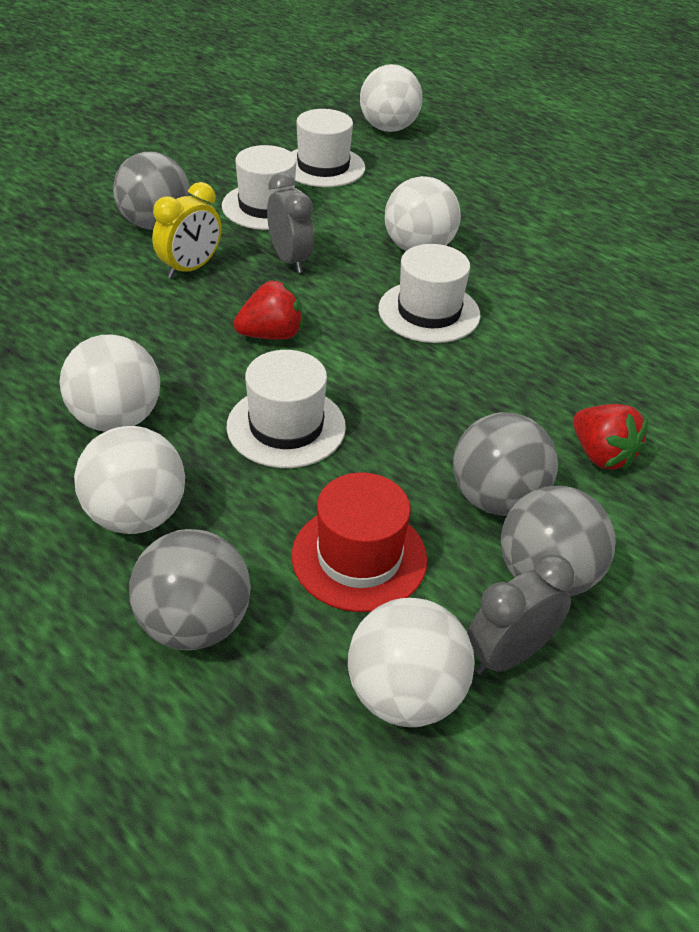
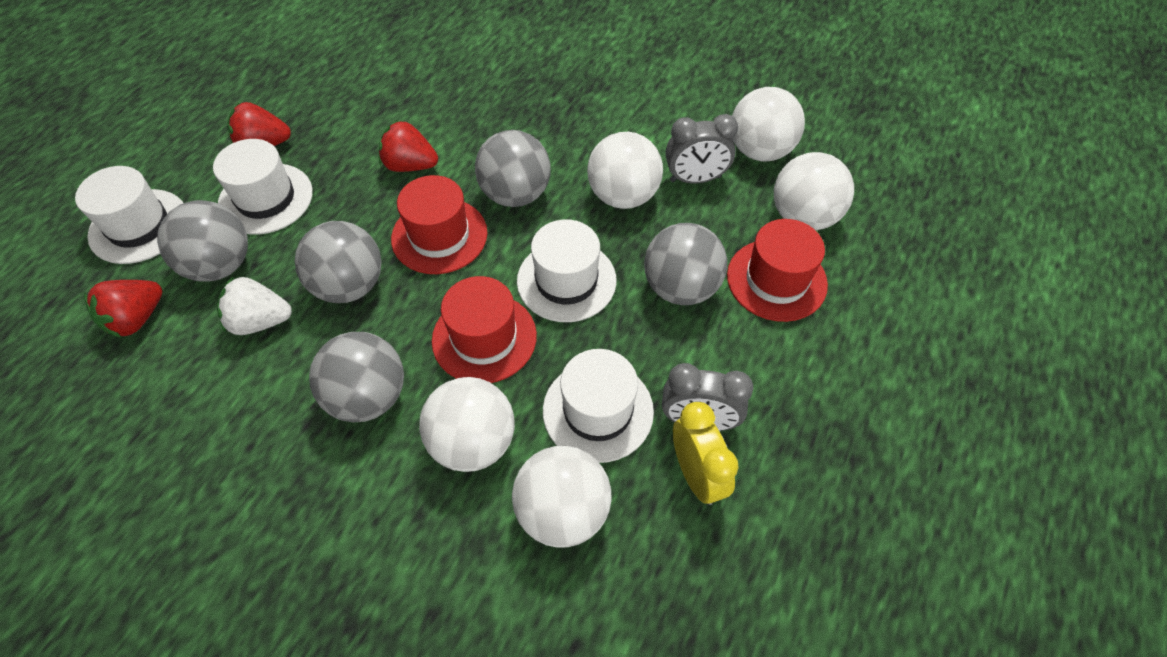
grey ball: [113,152,190,230] [129,529,251,650] [453,412,558,516] [501,486,615,596] = 4 -> [157,200,248,282] [295,221,382,303] [309,332,404,422] [475,130,551,207] [644,223,727,305] = 5
red hat: [292,473,427,612] = 1 -> [391,175,488,274] [432,276,537,383] [727,219,828,322] = 3
red strawberry: [234,280,303,340] [573,404,648,471] = 2 -> [84,280,163,338] [227,102,291,146] [379,120,438,172] = 3
white strawberry: none = 0 -> [217,277,292,335] = 1

